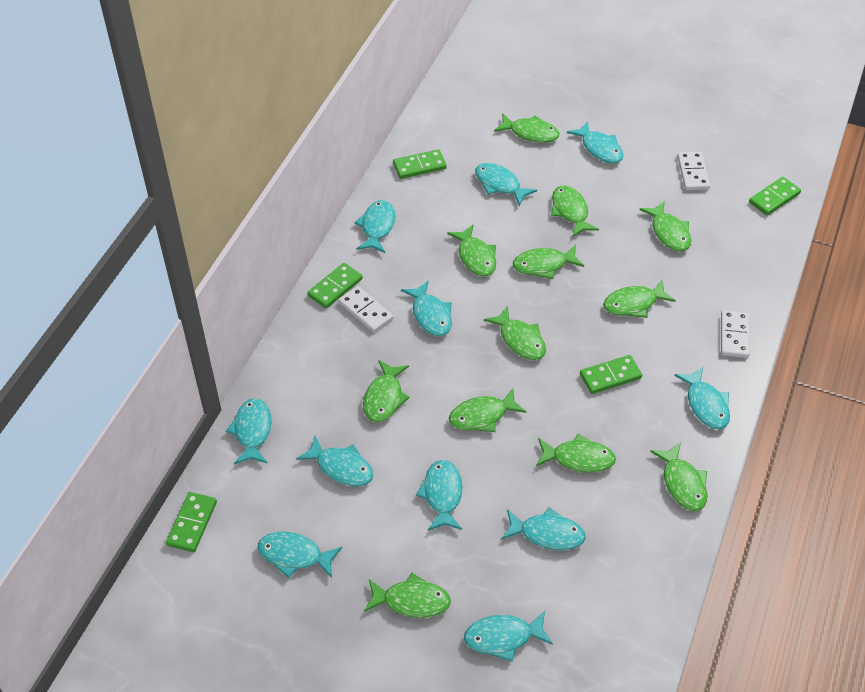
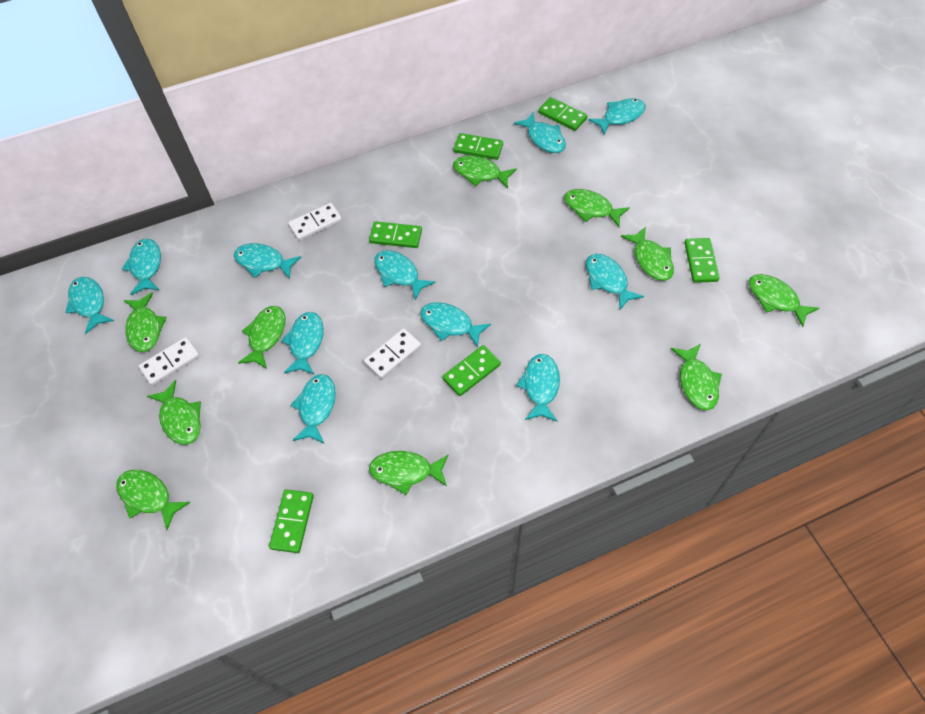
green domino: [166,492,217,552] [307,263,362,308] [393,149,447,179] [580,355,642,394] [749,177,801,215] = 5 -> [269,489,314,553] [369,221,422,248] [442,345,501,396] [454,133,503,160] [538,97,587,131] [684,238,720,283] = 6
green fish: [363,360,410,422] [364,573,451,618] [447,224,496,276] [449,388,526,432] [484,306,546,360] [494,113,559,143] [513,245,584,279] [536,434,616,473] [551,186,599,237] [603,280,676,318] [639,201,691,251] [650,442,707,511] = 12 -> [116,470,190,530] [123,292,167,352] [147,380,201,445] [238,306,285,369] [369,451,448,495] [453,156,517,188] [564,189,630,227] [621,227,674,281] [671,344,722,410] [749,274,819,327] = 10

